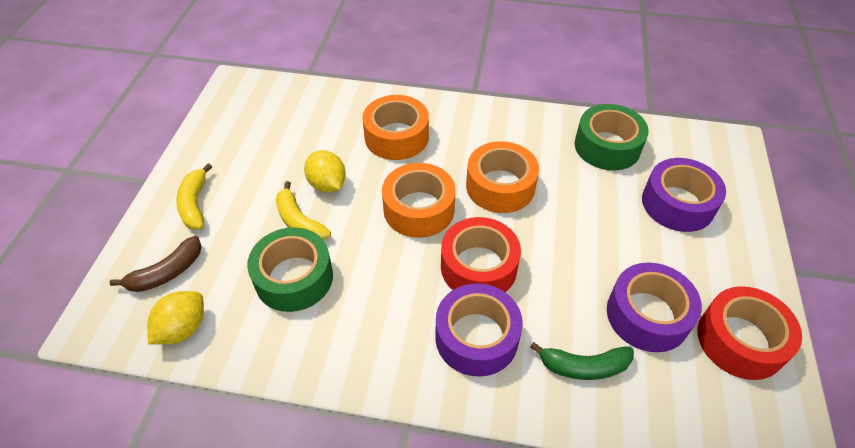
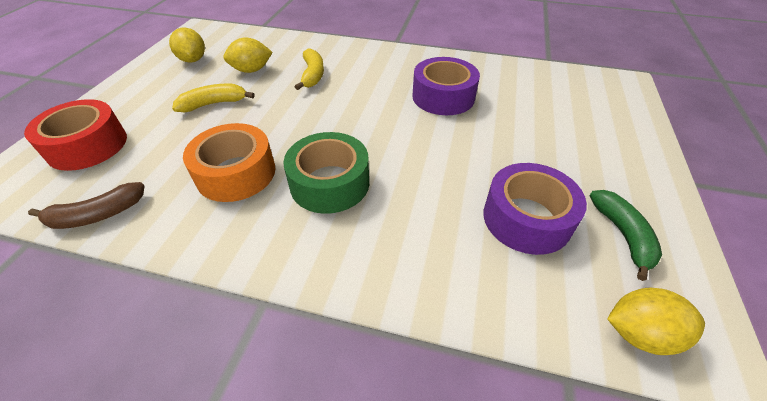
green tape: [247,227,333,312] [575,104,649,170] = 2 -> [283,132,369,214] = 1
orange tape: [362,95,429,160] [382,163,456,238] [466,141,539,213] = 3 -> [183,123,275,202] = 1
purple tape: [435,283,523,377] [607,263,702,352] [642,158,726,232] = 3 -> [412,57,480,115] [483,163,587,255] = 2
red tape: [441,217,521,292] [698,286,802,380] = 2 -> [24,99,127,171] = 1
yellow lemon: [147,291,204,345] [304,150,346,192] = 2 -> [169,28,205,63] [223,38,273,73] [607,288,705,355] = 3

